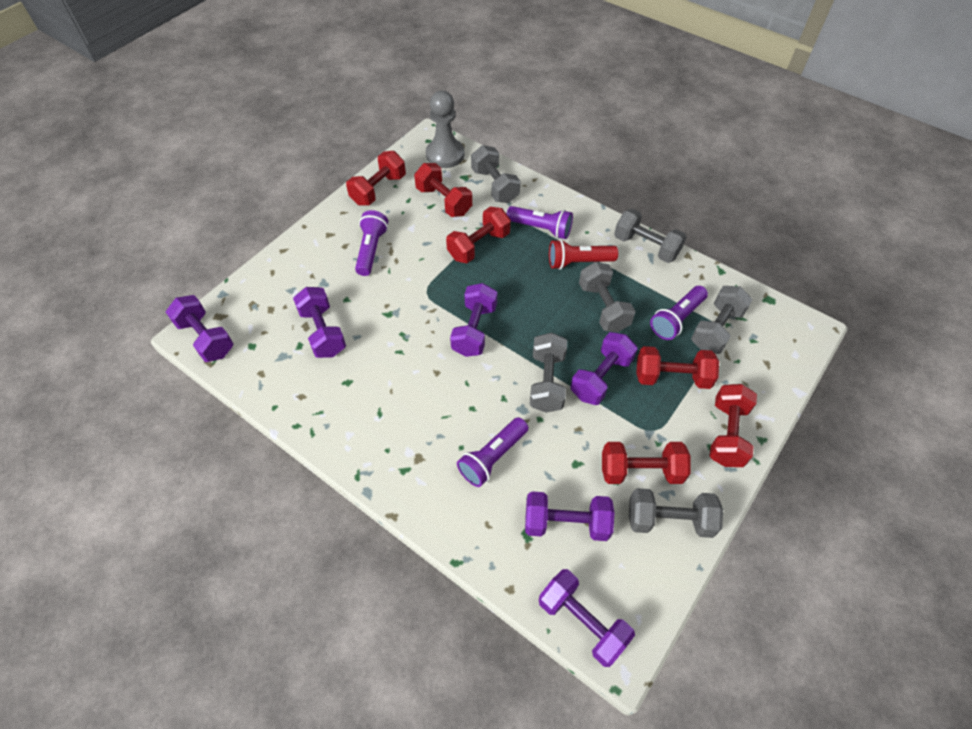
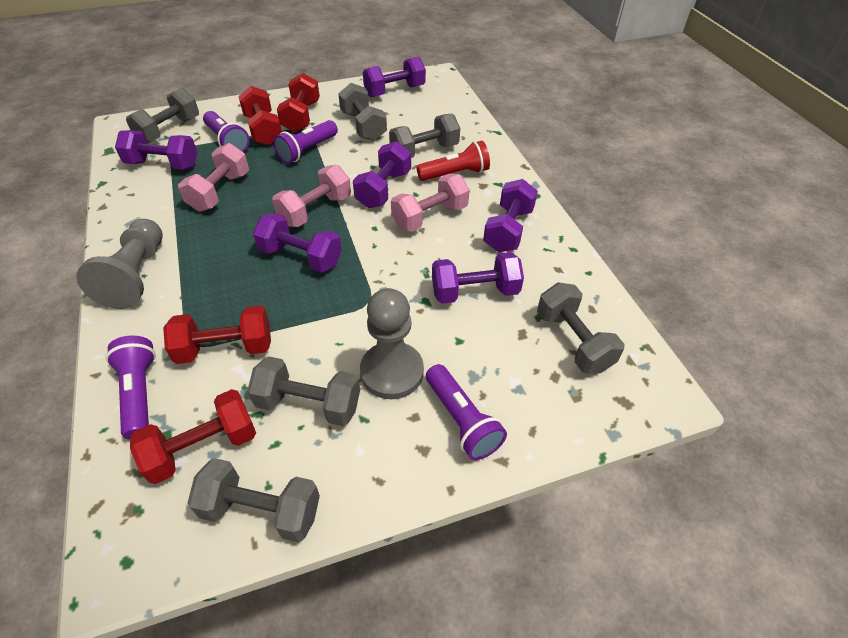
grey pawn: [426,91,464,168] = 1 -> [76,219,163,309] [360,288,424,399] = 2
pink dumbbell: none = 0 -> [178,143,249,212] [272,165,351,227] [391,174,470,232] = 3
red dumbbell: [346,151,406,206] [414,163,472,217] [446,207,511,263] [602,442,691,484] [636,346,719,389] [709,384,757,467] = 6 -> [130,389,256,484] [163,305,271,364] [238,86,282,146] [277,73,320,132] = 4

